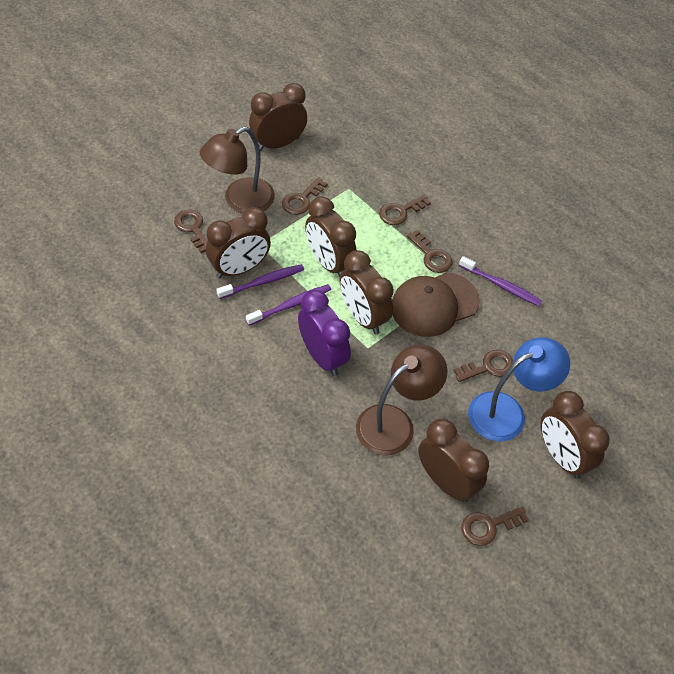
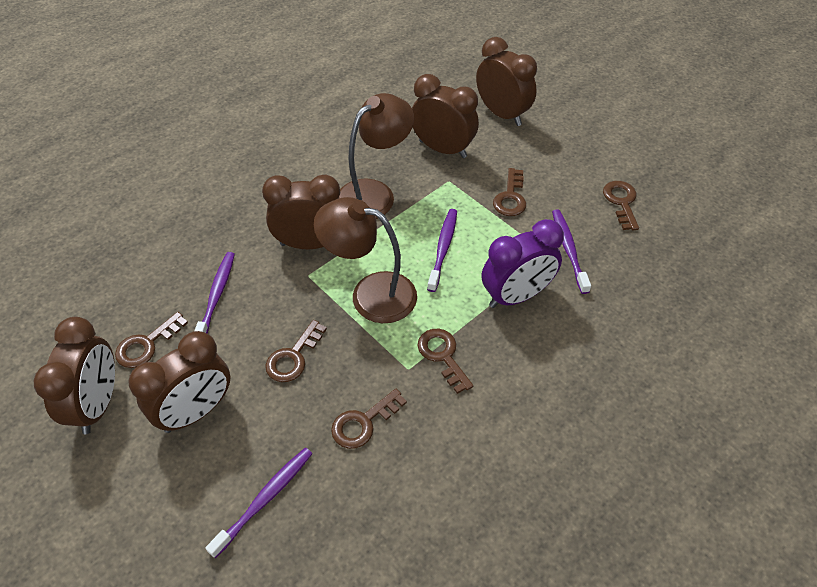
blue lamp: [468,337,570,442] = 1 -> none = 0
brown cap: [392,272,480,337] = 1 -> none = 0
brown clock: [206,207,271,278] [249,83,307,151] [305,196,357,277] [340,250,394,334] [418,419,489,502] [541,391,610,479] = 6 -> [33,317,115,434] [128,331,230,433] [262,175,340,249] [412,74,479,158] [476,37,537,126] = 5
purple toothbrush: [216,264,304,299] [246,284,331,326] [459,256,542,306] = 3 -> [194,252,235,334] [205,448,312,558] [427,209,457,292] [552,209,591,294] = 4

